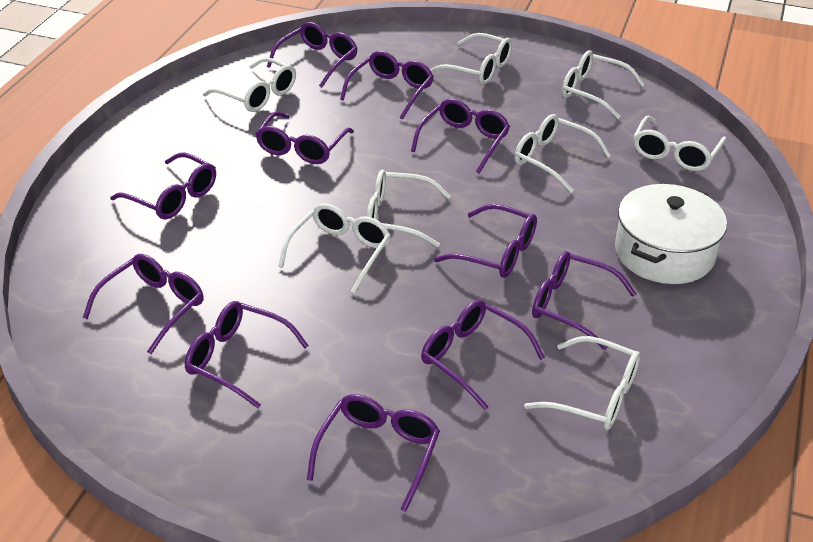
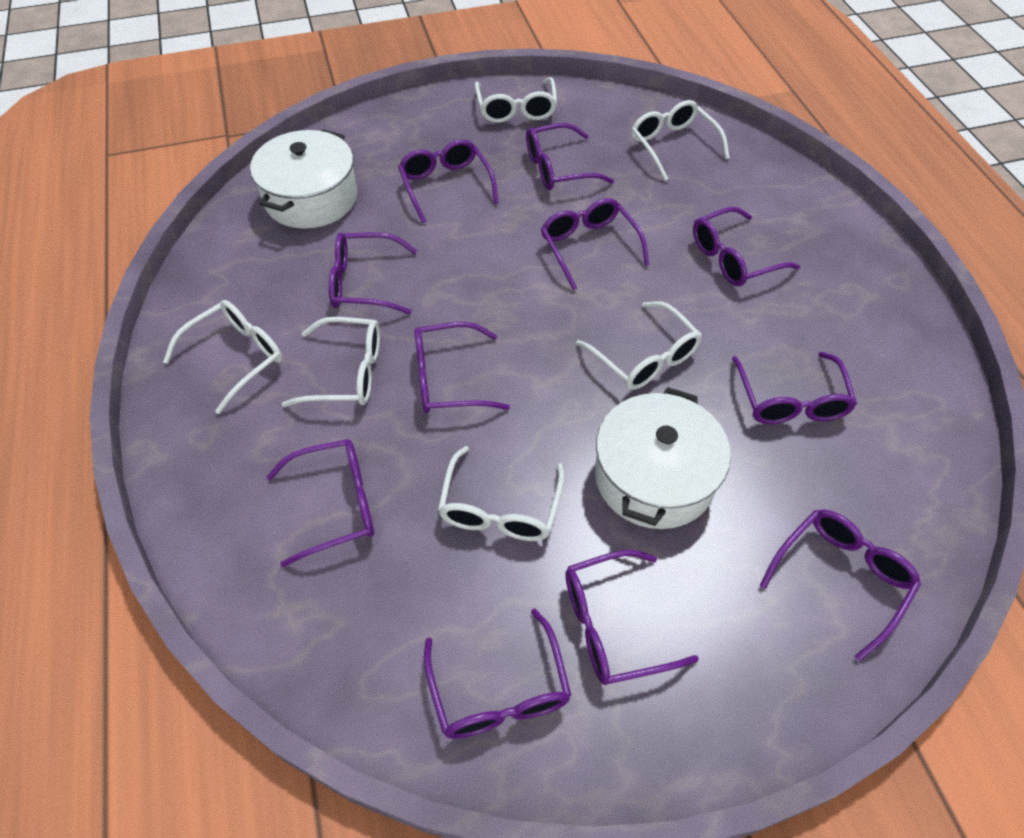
white glasses: [203,57,296,112] [278,203,391,293] [367,170,450,247] [430,33,512,85] [514,114,611,193] [524,336,640,430] [562,50,645,119] [633,116,726,171] = 8 -> [163,300,282,414] [282,317,380,407] [438,446,565,541] [475,77,557,123] [576,301,702,390] [631,100,729,181] = 6
white pot: [615,184,727,284] = 1 -> [250,129,357,229] [595,387,731,529] = 2

